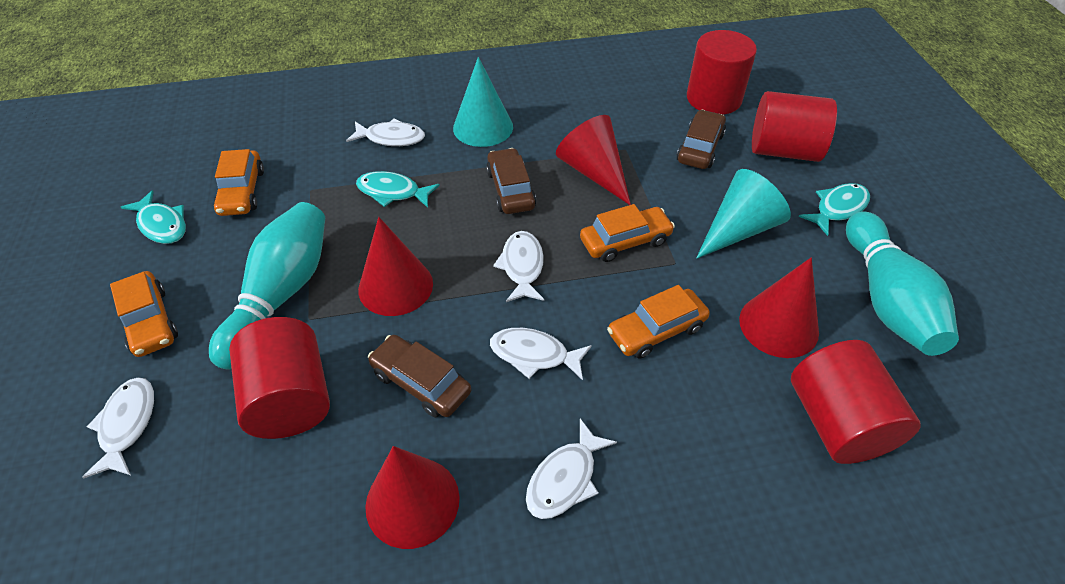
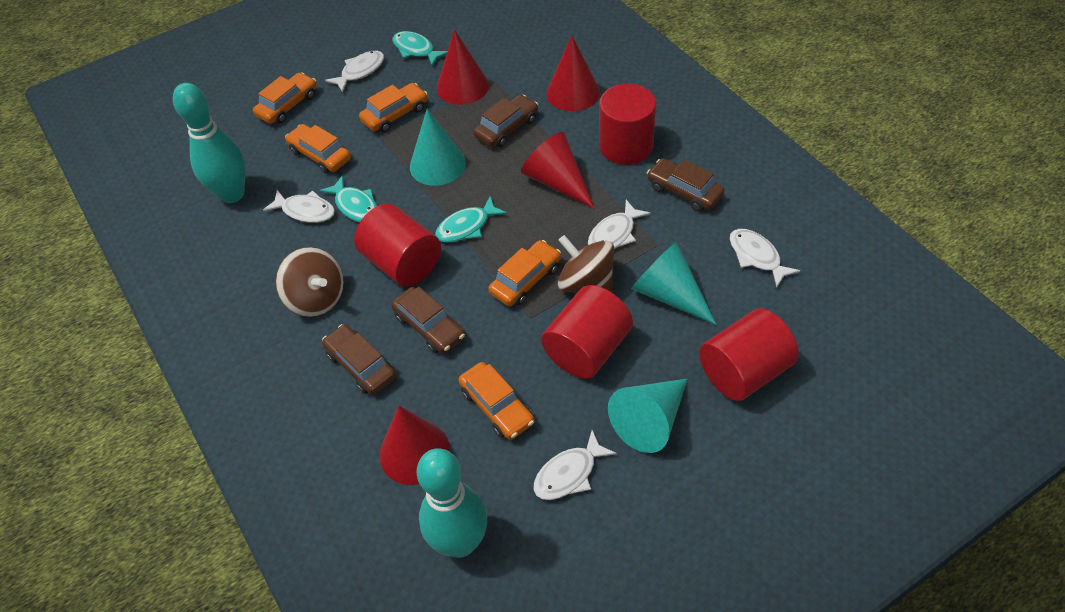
brown car: [368,335,471,418] [486,148,536,214] [676,110,726,169] = 3 -> [322,324,396,395] [391,287,465,354] [474,95,538,147] [647,158,724,212] = 4
brown spinning top: none = 0 -> [276,247,344,317] [558,235,614,292] = 2
orange car: [110,271,178,357] [214,149,264,216] [580,204,675,262] [607,285,710,359] = 4 -> [253,72,317,124] [285,124,351,173] [359,83,428,132] [458,362,534,440] [488,240,561,306] = 5
turquoise cone: [453,57,513,147] [696,169,791,259] = 2 -> [410,109,466,186] [608,379,688,453] [631,242,717,325] = 3

